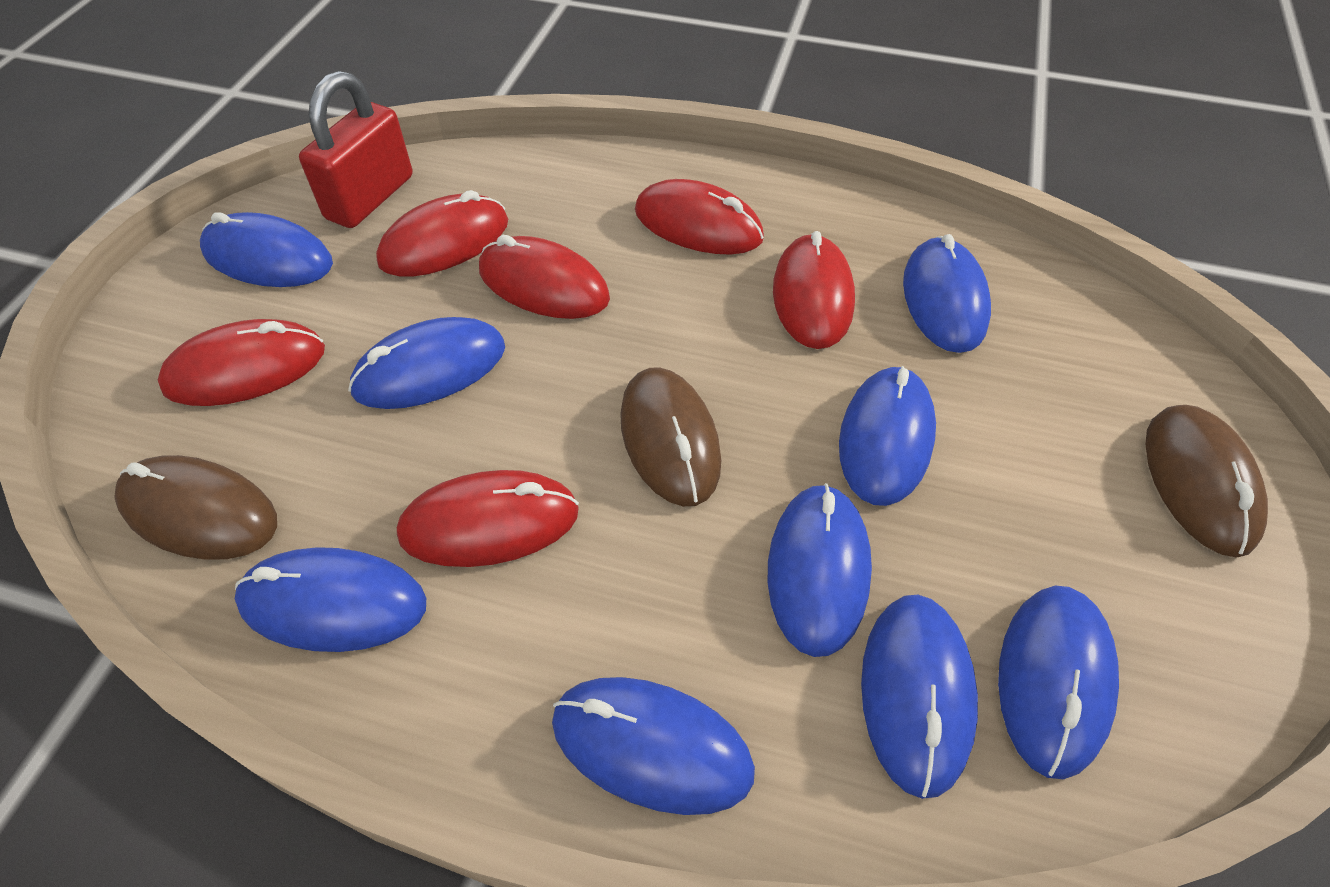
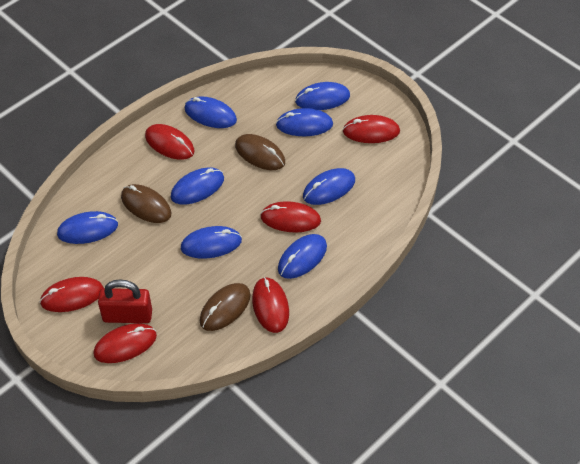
blue mouse: [200,212,333,287] [235,547,426,652] [348,317,505,409] [552,677,755,815] [768,483,872,657] [839,366,936,506] [861,595,978,799] [903,234,991,353] [998,586,1119,779] = 9 -> [57,211,118,244] [171,167,224,205] [181,226,242,259] [185,97,237,128] [276,108,333,136] [278,234,327,279] [295,82,350,110] [303,168,355,205] = 8

